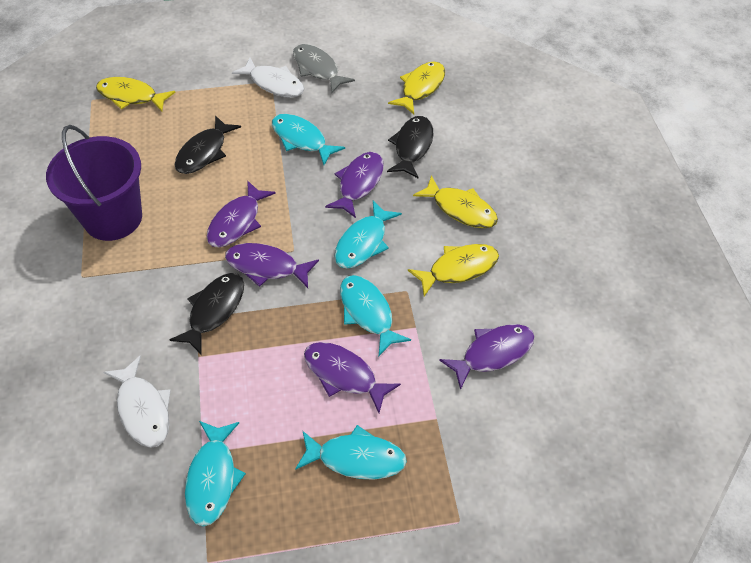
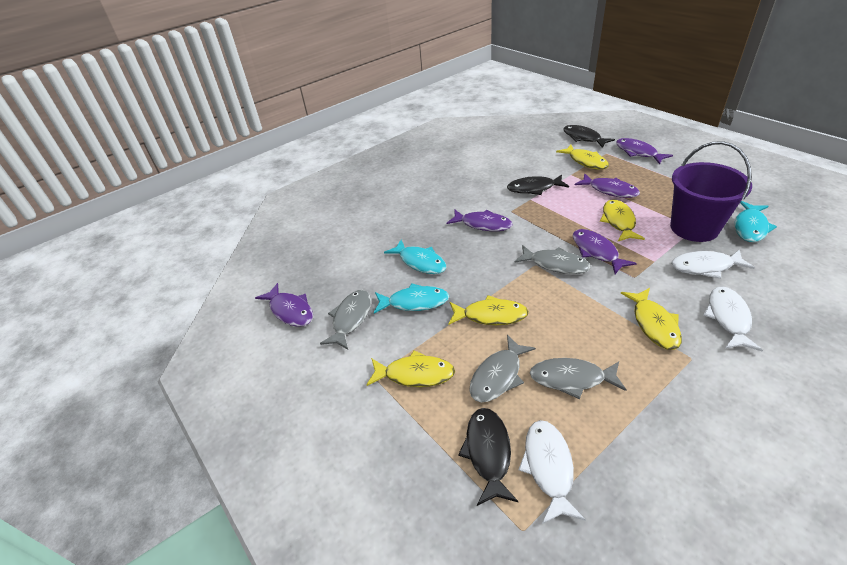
grey fish: [293,44,355,93] = 1 -> [320,290,371,350] [469,335,536,402] [514,245,591,274] [530,358,627,399] = 4
turquoise fish: [185,421,246,526] [272,114,345,165] [295,425,407,480] [334,201,402,269] [340,275,411,356] = 5 -> [374,283,449,314] [384,240,447,274] [735,201,777,242] = 3
white fish: [103,356,171,448] [232,58,304,97] = 2 -> [518,420,586,524] [671,249,755,279] [704,286,763,351] = 3
yellow fish: [96,77,176,111] [388,62,445,115] [408,244,499,296] [413,175,498,228] = 4 -> [366,350,455,387] [448,295,529,325] [556,145,609,170] [600,199,645,241] [621,288,682,350] = 5

